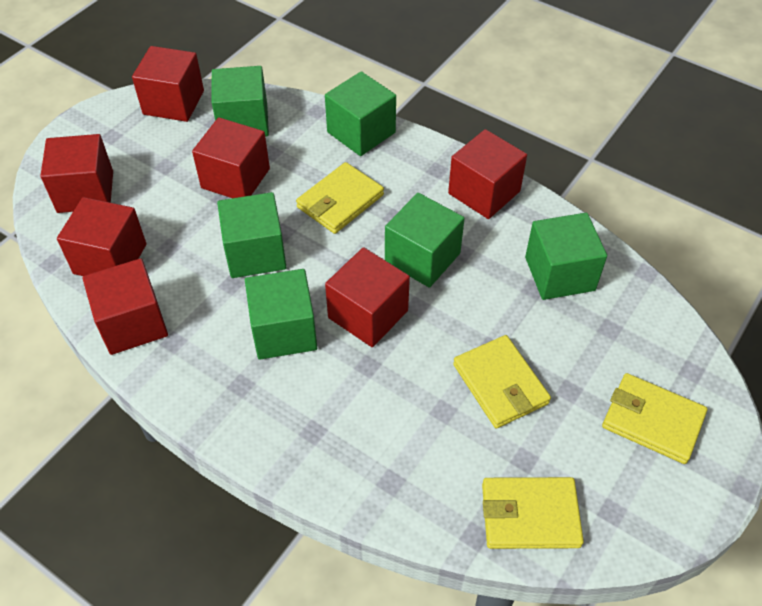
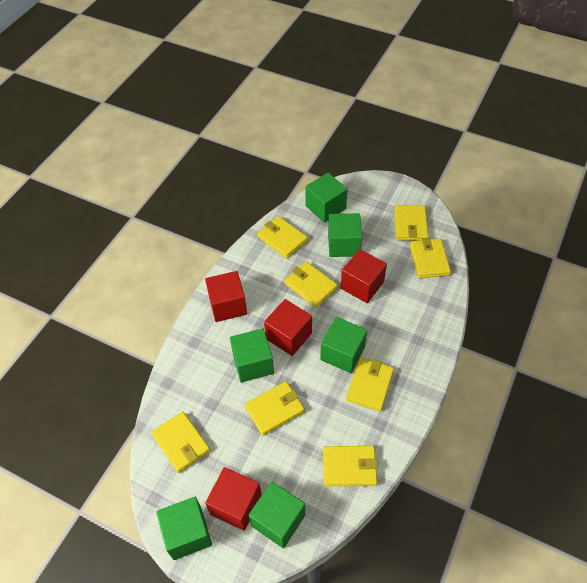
red cube: [40,134,113,213] [57,197,146,276] [82,258,168,355] [132,46,204,122] [192,117,270,198] [325,247,410,347] [448,129,527,219] = 7 -> [205,271,247,322] [205,467,262,531] [264,299,312,356] [341,249,387,303] = 4
yellow wallet: [296,162,384,234] [453,335,551,429] [482,477,584,549] [602,373,707,464] = 4 -> [151,412,210,473] [244,381,305,436] [257,216,308,259] [284,261,338,308] [323,446,378,487] [346,358,394,412] [394,205,429,241] [410,238,451,278] = 8

